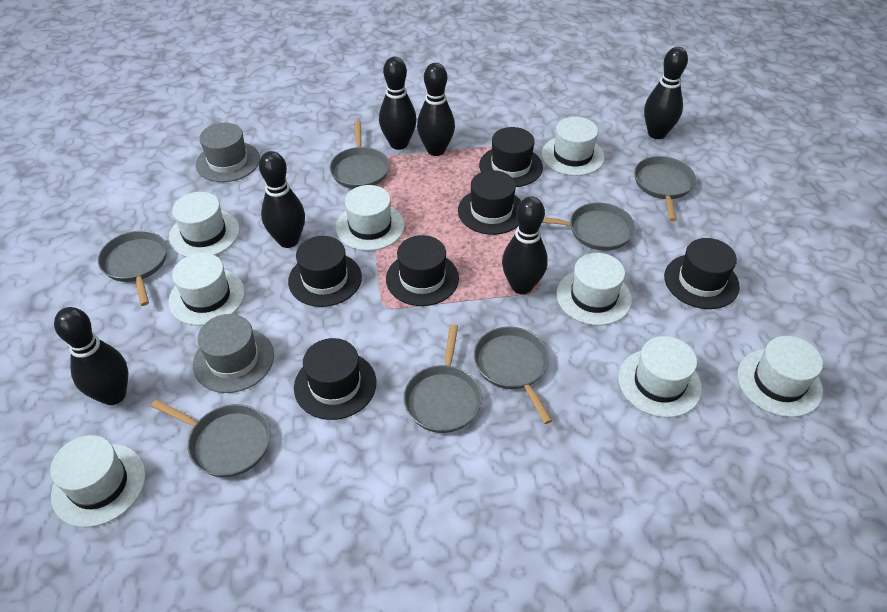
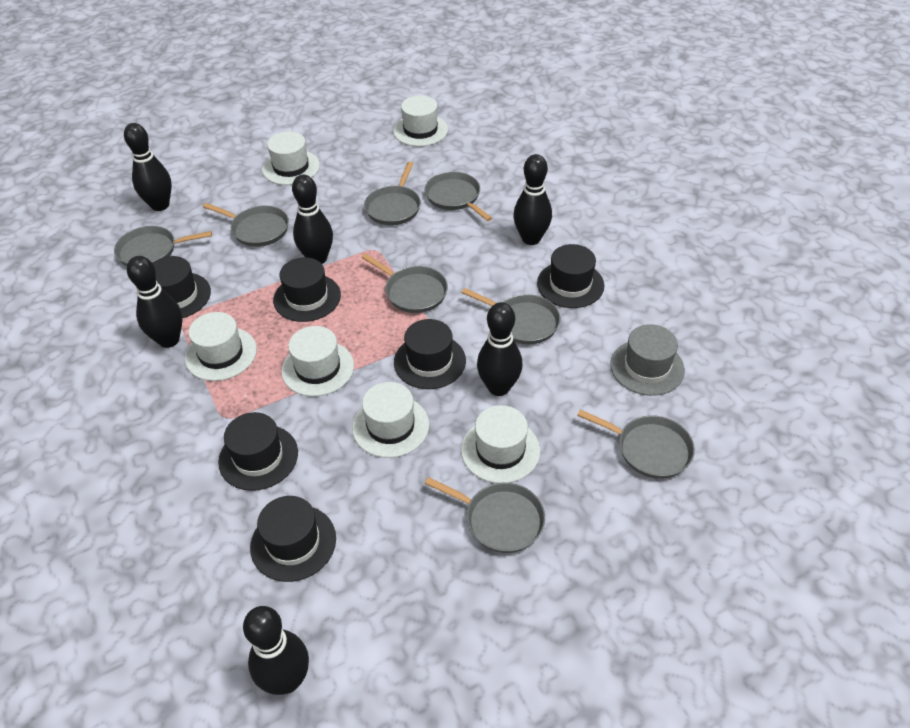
grey hat: [193,314,274,393] [196,123,260,182] = 2 -> [610,324,685,396] = 1
grey pan: [98,231,167,306] [151,399,271,477] [330,121,390,189] [403,324,482,433] [474,326,552,424] [542,202,635,251] [634,156,696,221] = 7 -> [114,226,212,266] [203,203,289,247] [361,254,448,313] [364,162,421,225] [425,172,492,221] [425,477,545,553] [461,288,560,344] [577,409,695,479] = 8
white hat: [50,435,146,527] [168,253,245,326] [169,192,240,257] [336,185,405,251] [542,117,605,176] [556,253,632,326] [618,336,702,418] [737,336,823,417] = 8 -> [185,312,257,381] [262,131,320,185] [281,326,354,396] [352,382,429,458] [393,95,448,147] [461,405,540,483] = 6

